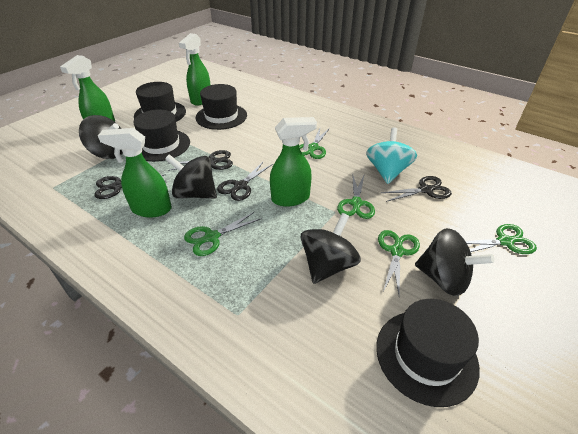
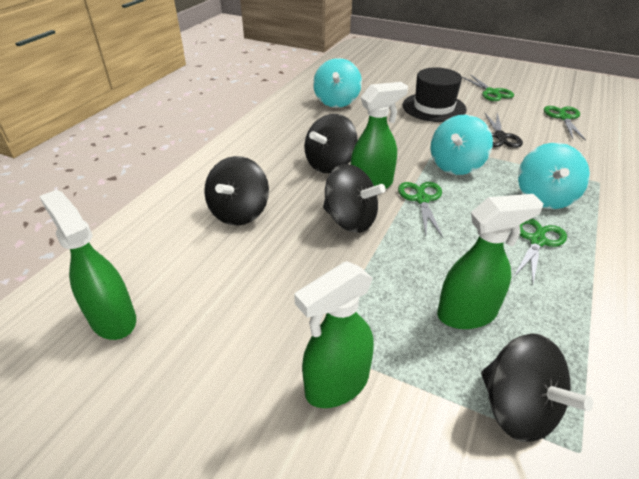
black hat: [133,110,190,162] [134,82,186,122] [195,84,247,130] [376,299,480,407] = 4 -> [402,67,466,122] = 1
black scissors: [94,174,166,199] [168,150,233,171] [217,161,273,201] [381,176,452,202] = 4 -> [485,113,523,148] = 1
green scissors: [184,212,262,256] [299,128,330,159] [337,173,375,219] [378,230,420,294] [465,224,537,254] = 5 -> [398,182,443,238] [462,74,514,101] [514,218,567,284] [544,106,586,141] = 4
turquoise spinning top: [366,127,417,184] = 1 -> [313,58,362,108] [430,114,493,175] [518,143,590,209] = 3

